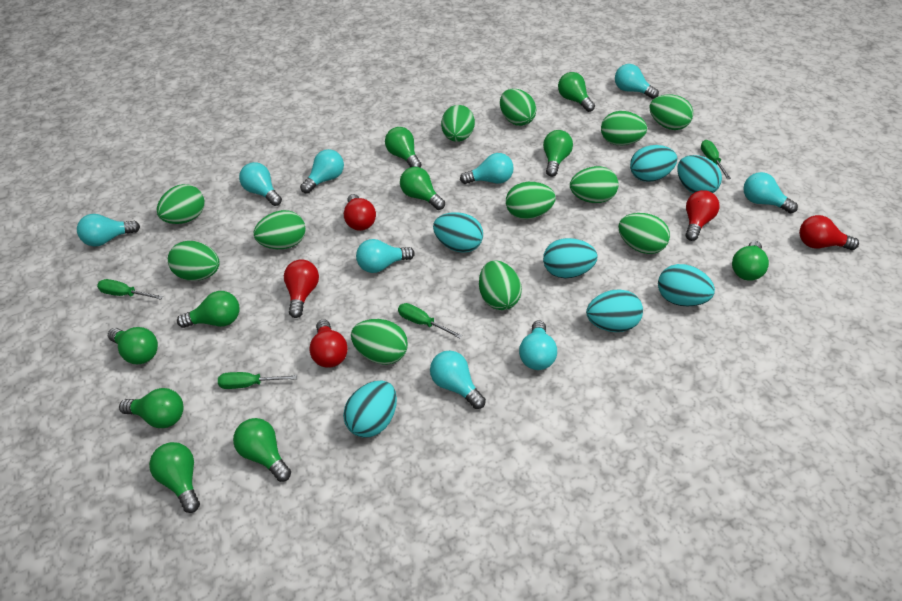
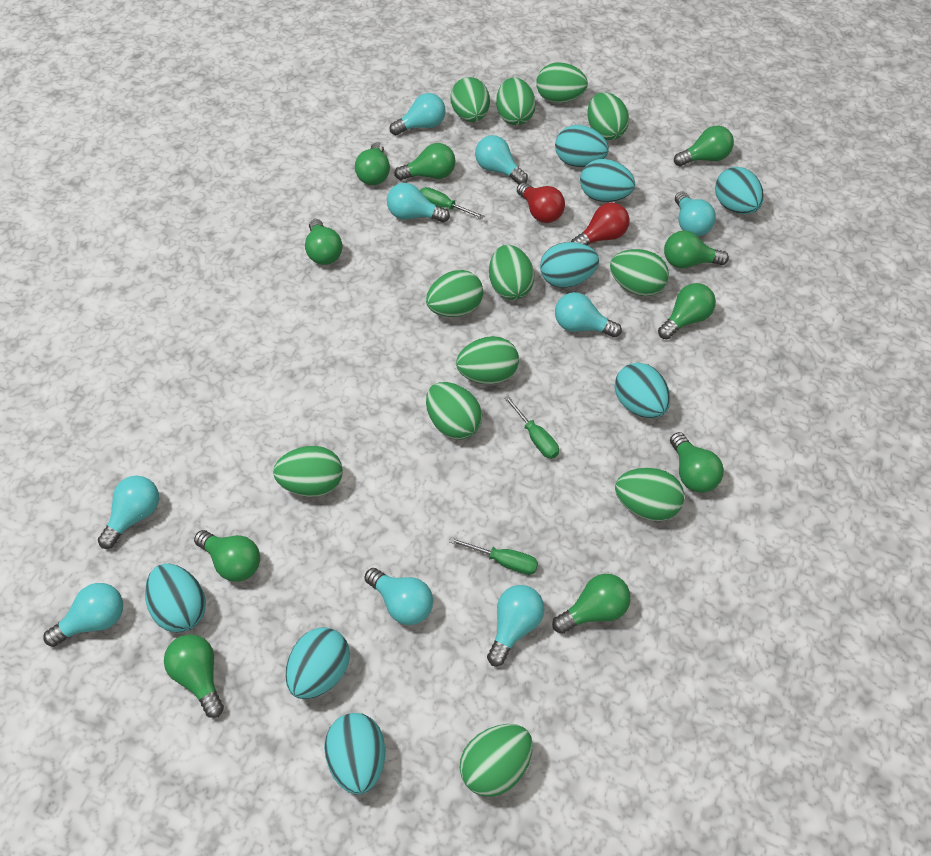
green screwdriver: [97,279,163,300] [218,372,297,389] [398,303,462,338] [701,140,731,179] = 4 -> [420,187,484,219] [449,537,538,575] [504,396,559,459] = 3
red light bulb: [284,259,319,318] [309,319,348,368] [344,194,376,231] [685,190,720,241] [799,215,859,250] = 5 -> [517,182,565,223] [571,203,630,245] = 2
turquoise egg: [343,381,397,438] [433,212,483,253] [543,238,597,278] [586,289,643,332] [630,145,677,182] [658,264,715,307] [677,155,722,193] = 7 -> [145,563,206,633] [285,627,350,699] [324,713,385,795] [540,242,599,288] [555,125,609,167] [580,159,635,202] [615,363,670,418] [715,167,764,214] = 8

